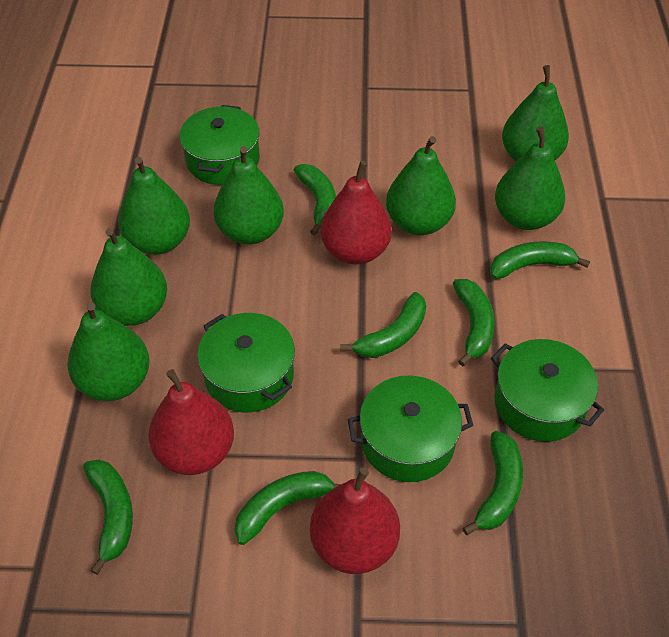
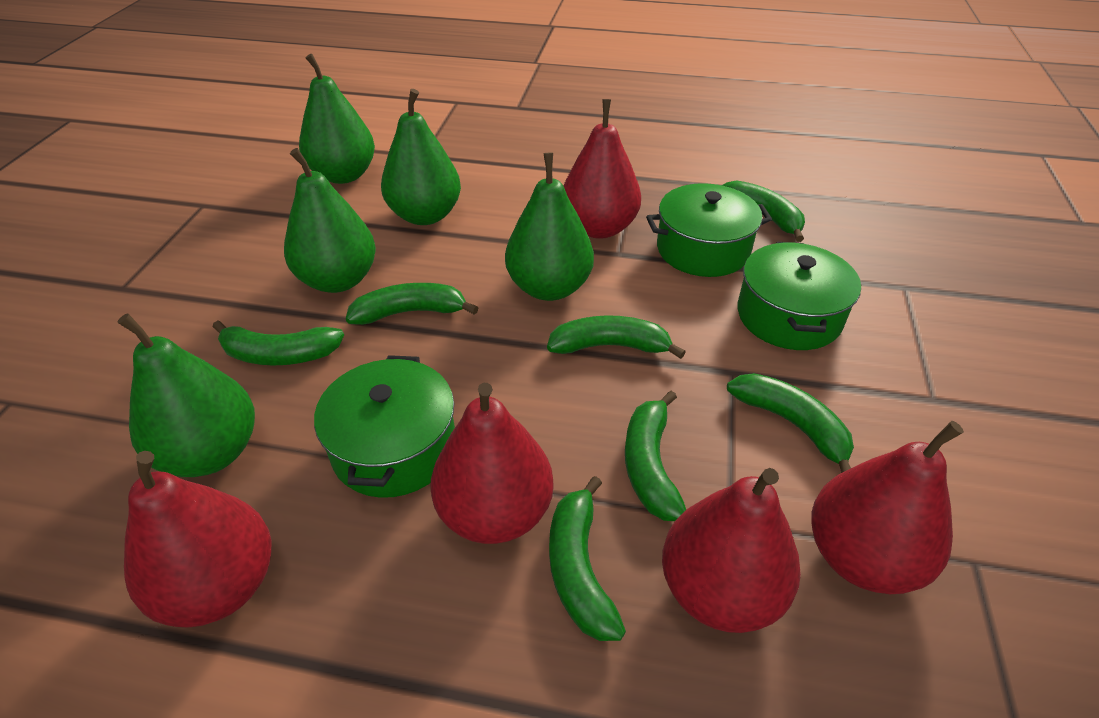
green pear: [68,302,150,401] [90,228,167,326] [118,157,190,255] [213,146,284,245] [386,136,456,235] [495,126,566,230] [502,65,569,161] = 7 -> [117,313,255,477] [284,148,376,293] [299,54,375,184] [381,89,461,225] [505,153,594,301] = 5
green pot: [179,105,260,185] [197,313,295,412] [348,376,473,482] [491,339,604,442] = 4 -> [314,355,455,498] [646,183,772,277] [737,242,861,350] = 3
red pear: [149,369,234,475] [310,467,400,574] [321,161,392,265] = 3 -> [124,451,272,628] [431,383,554,544] [563,99,641,239] [662,468,801,633] [811,421,964,594] = 5

